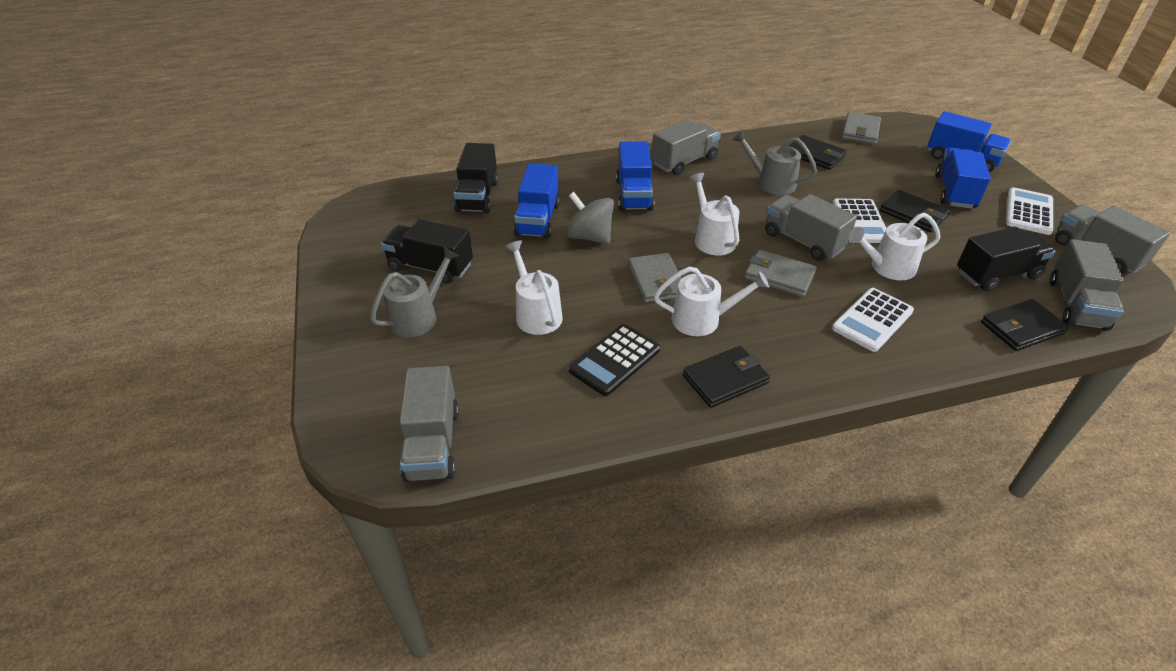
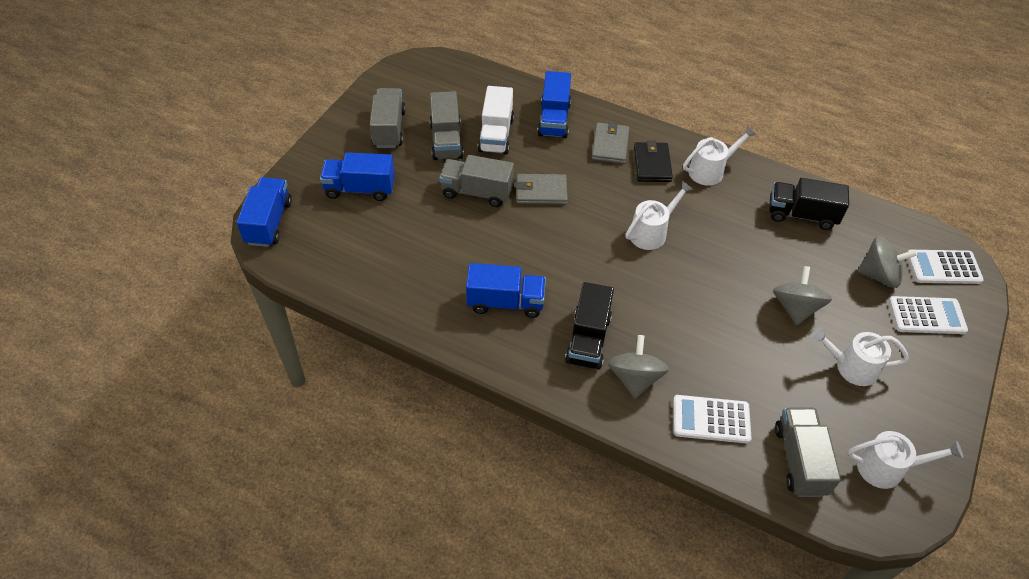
black calculator: [569,324,660,396] = 1 -> none = 0
black truck: [381,219,473,284] [454,143,499,213] [957,227,1056,292] = 3 -> [565,282,614,370] [769,178,849,230] = 2
black wallet: [683,346,770,408] [788,135,847,170] [880,190,950,232] [981,299,1069,351] = 4 -> [634,140,673,182] = 1
grey spinning top: [566,192,614,244] = 1 -> [608,335,669,399] [773,266,832,325] [857,236,917,288] = 3
grey truck: [400,366,459,482] [652,119,721,175] [765,194,857,261] [1050,239,1124,331] [1055,204,1170,274] = 5 -> [370,88,406,148] [430,91,464,160] [439,155,514,207] [775,407,841,497] = 4
grey wallet: [629,253,682,303] [744,250,817,297] [842,112,881,144] = 3 -> [515,174,568,205] [592,122,629,164] = 2
grey watering can: [370,247,459,337] [733,130,817,195] = 2 -> none = 0
white truck: none = 0 -> [478,86,514,155] = 1

